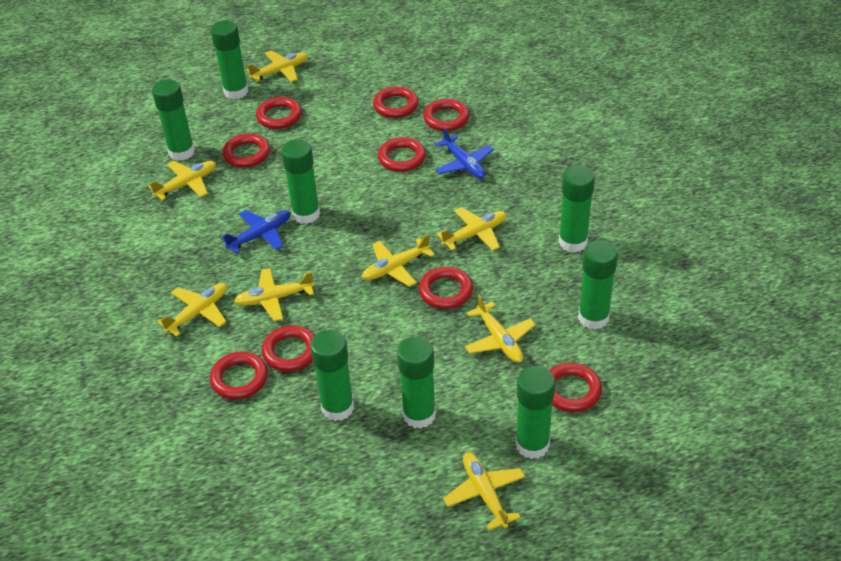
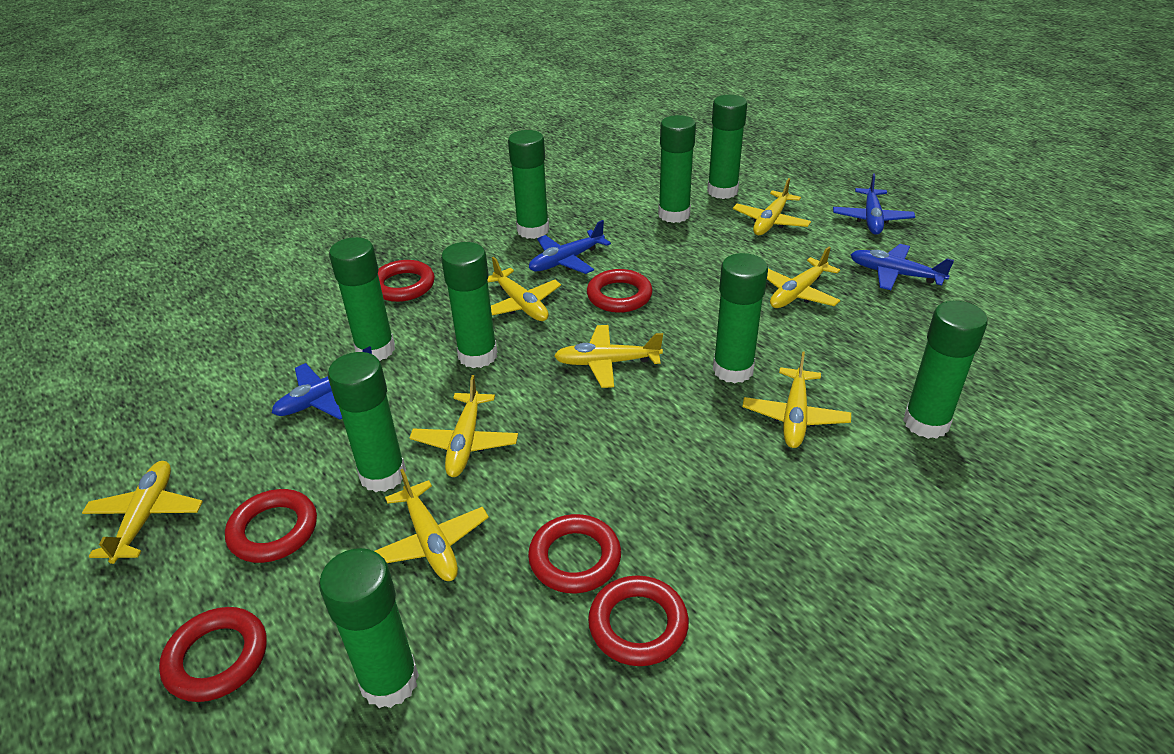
blue plane: [221,210,290,253] [435,127,494,179] = 2 -> [272,346,372,420] [529,220,611,274] [833,173,915,235] [850,244,954,290] = 4
green glue stick: [152,79,195,161] [211,20,248,99] [281,139,320,224] [310,330,354,421] [397,337,436,429] [515,366,555,459] [559,165,595,253] [578,240,618,330] = 8 -> [319,548,419,708] [328,352,406,492] [329,237,395,361] [441,242,497,368] [508,130,549,239] [658,115,696,223] [707,95,747,199] [713,253,768,383] [903,301,988,439] = 9
red ring: [210,351,268,400] [222,133,270,168] [256,97,302,129] [262,325,315,372] [373,86,419,118] [378,137,426,172] [419,267,473,309] [423,99,470,131] [549,363,602,412] = 9 -> [159,607,267,702] [225,489,317,563] [378,260,435,302] [528,514,621,593] [587,269,652,313] [588,575,689,666] = 6

